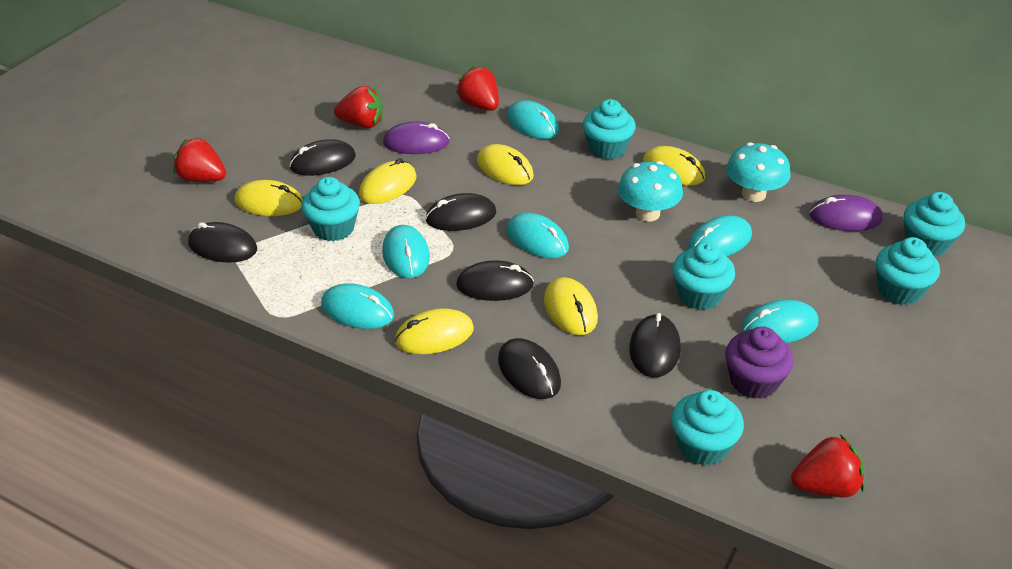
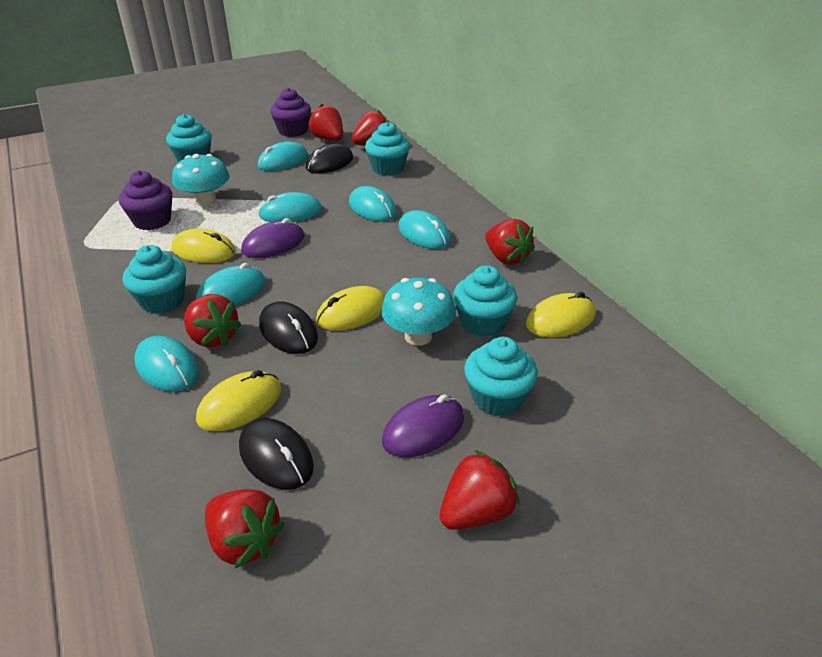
black mouse: [188,222,257,262] [289,139,356,176] [425,193,496,231] [456,260,534,301] [498,338,561,399] [629,313,681,377] = 6 -> [239,418,314,490] [259,301,318,354] [306,144,353,174] = 3
purple cupcake: [725,326,794,399] = 1 -> [119,171,172,230] [270,88,311,137] = 2
red strawberry: [173,137,226,182] [334,86,383,128] [456,66,499,111] [791,434,865,497] = 4 -> [184,294,242,347] [205,489,285,569] [308,104,343,141] [352,109,389,146] [440,450,520,530] [485,219,535,265] = 6
turquoise cupcake: [301,177,360,241] [583,99,636,159] [672,390,744,465] [673,242,735,310] [876,237,940,305] [904,192,965,257] = 6 -> [123,245,186,314] [166,114,212,162] [365,122,410,176] [453,265,517,337] [464,337,538,416] = 5
yellow mouse: [234,180,303,216] [359,158,417,204] [395,308,474,354] [477,144,534,185] [544,277,598,335] [643,146,705,186] = 6 -> [172,228,236,263] [196,370,281,431] [316,286,385,331] [526,292,596,338] = 4

